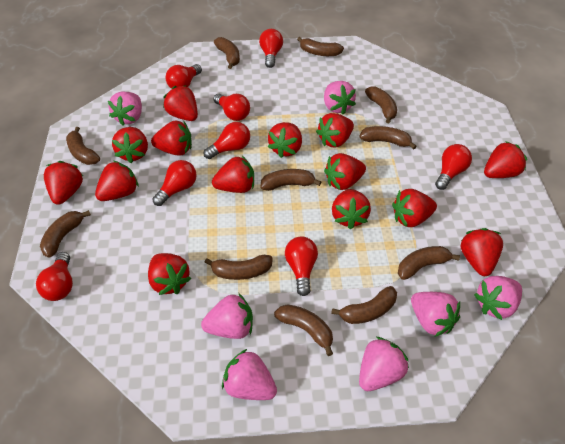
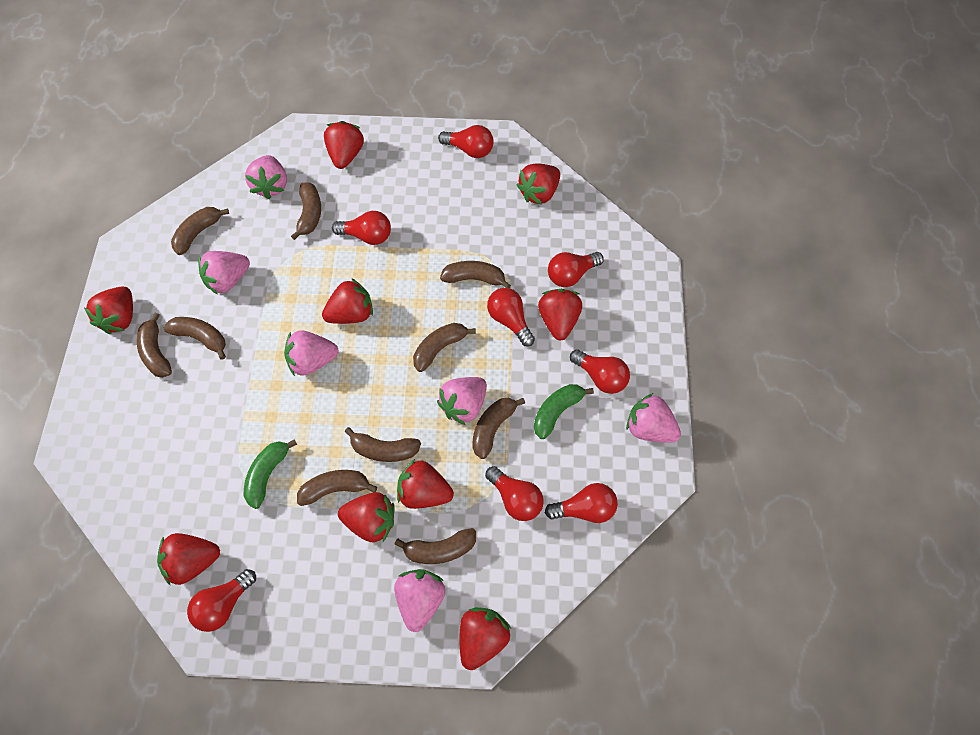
brown banana: [40,210,91,258] [66,127,100,165] [204,255,273,280] [214,37,240,69] [261,169,321,191] [274,304,333,356] [297,37,344,56] [331,286,397,324] [359,126,417,149] [365,86,397,123] [398,246,460,280] = 11 -> [137,313,172,378] [164,317,226,360] [171,207,229,255] [291,183,321,240] [297,470,377,506] [345,427,421,462] [394,528,476,564] [413,323,476,372] [440,261,511,288] [472,398,525,459] = 10
green banana: none = 0 -> [244,439,297,509] [534,384,594,439] = 2
pink strawberry: [108,92,142,126] [201,294,253,339] [222,349,277,400] [324,81,356,114] [359,337,409,391] [411,292,460,337] [474,276,522,320] = 7 -> [198,251,250,295] [245,155,287,199] [284,330,338,376] [394,569,445,632] [437,377,487,425] [626,393,681,443] = 6
red strawberry: [44,161,83,205] [95,161,139,201] [112,127,148,163] [148,253,191,295] [151,120,192,156] [163,85,198,121] [212,156,254,193] [268,122,302,158] [316,113,354,148] [324,153,366,190] [332,189,371,230] [392,189,437,227] [460,228,503,276] [484,141,527,178] = 14 -> [84,286,133,334] [157,533,220,585] [322,278,373,324] [324,121,364,169] [338,492,395,542] [397,459,454,509] [460,607,511,670] [517,163,560,205] [538,289,582,340] = 9

